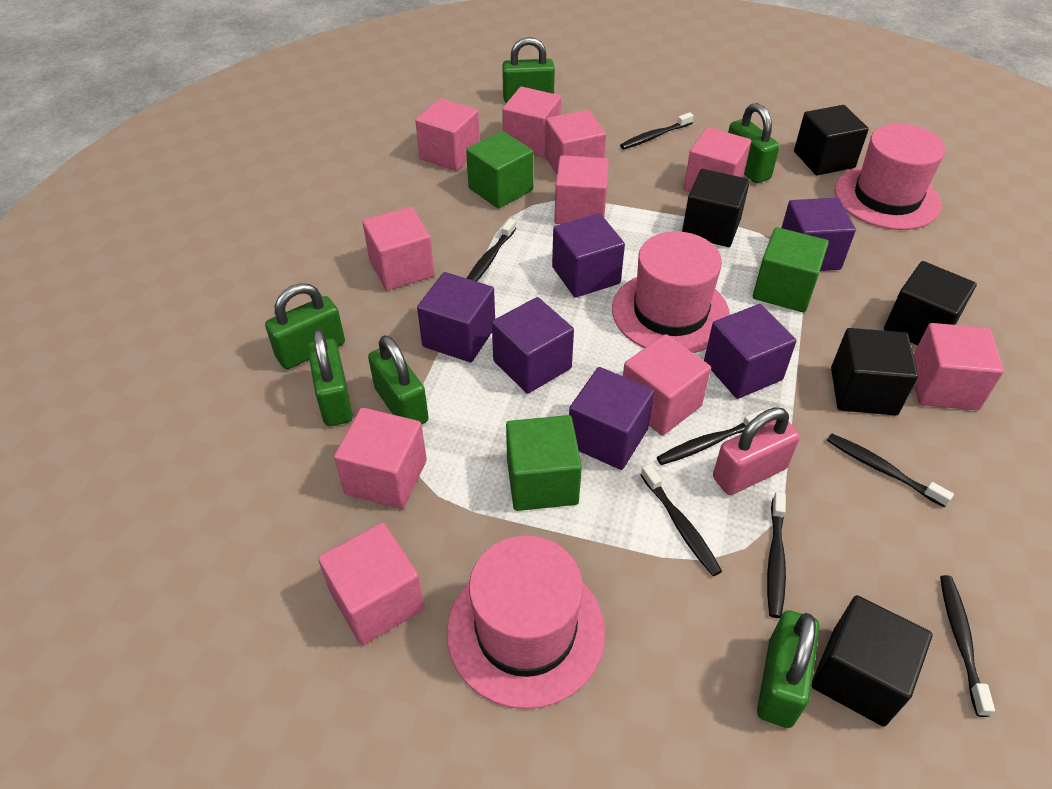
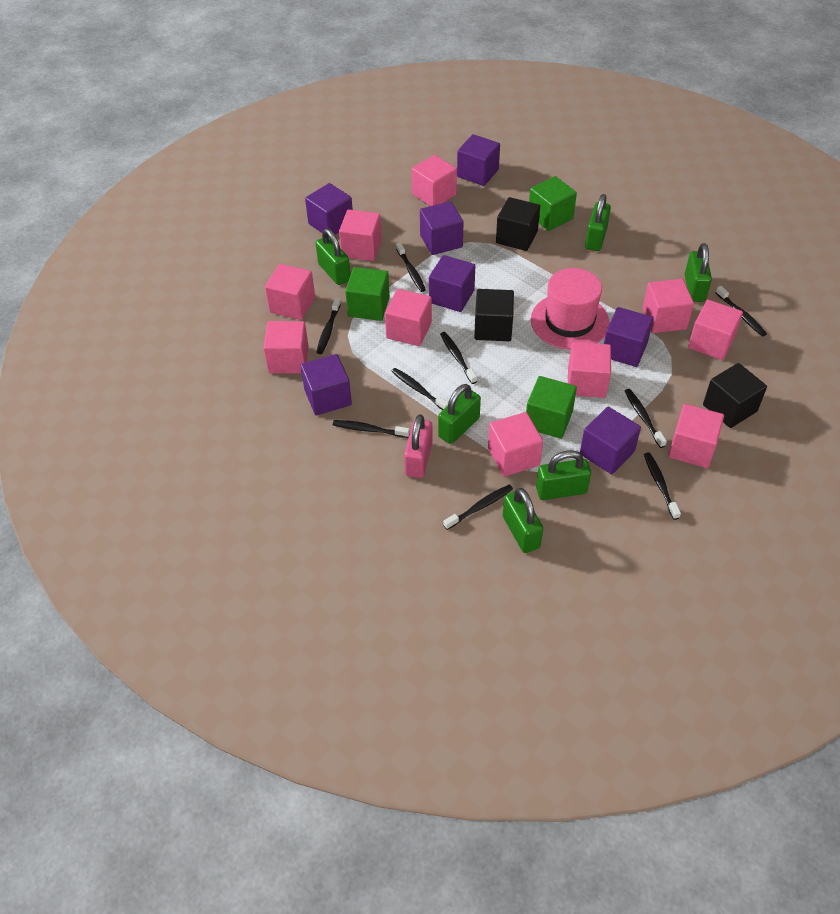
black cube: [682,169,750,247] [794,105,869,175] [811,595,932,727] [831,328,918,415] [884,261,977,345] = 5 -> [474,289,514,341] [496,197,540,251] [703,363,767,428] = 3
black toothbrush: [467,219,516,282] [620,112,694,149] [641,464,722,576] [657,410,764,465] [767,492,786,618] [827,433,954,508] [940,575,995,717] = 7 -> [316,298,341,354] [333,420,410,438] [391,368,448,410] [396,242,426,292] [440,332,477,384] [443,484,513,530] [625,389,667,448] [644,452,681,520] [715,286,767,336] = 9
pink hat: [447,535,605,709] [612,231,730,353] [835,124,945,230] = 3 -> [531,268,610,350] = 1
purple cube: [417,272,495,362] [492,297,574,394] [552,213,625,298] [569,367,655,470] [704,304,796,399] [781,198,856,271] = 6 -> [301,354,352,415] [305,183,353,235] [420,201,464,255] [429,255,475,312] [457,134,500,186] [580,407,641,474] [604,307,653,367] = 7

